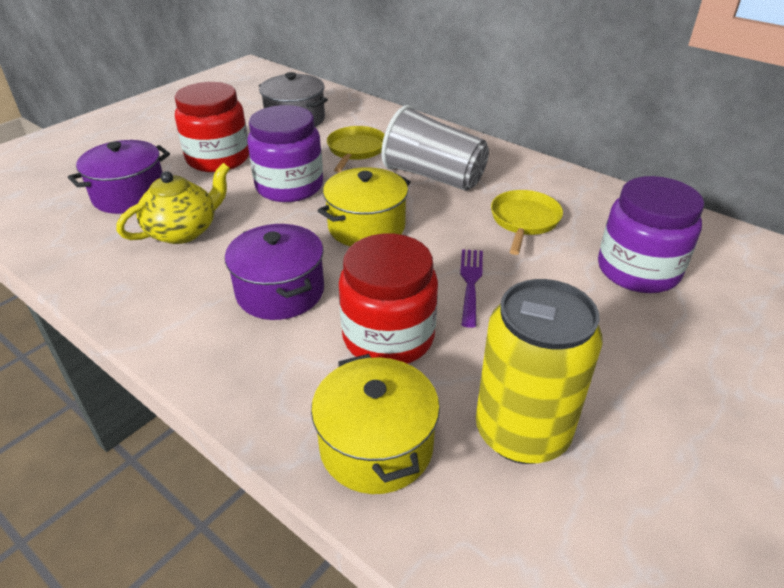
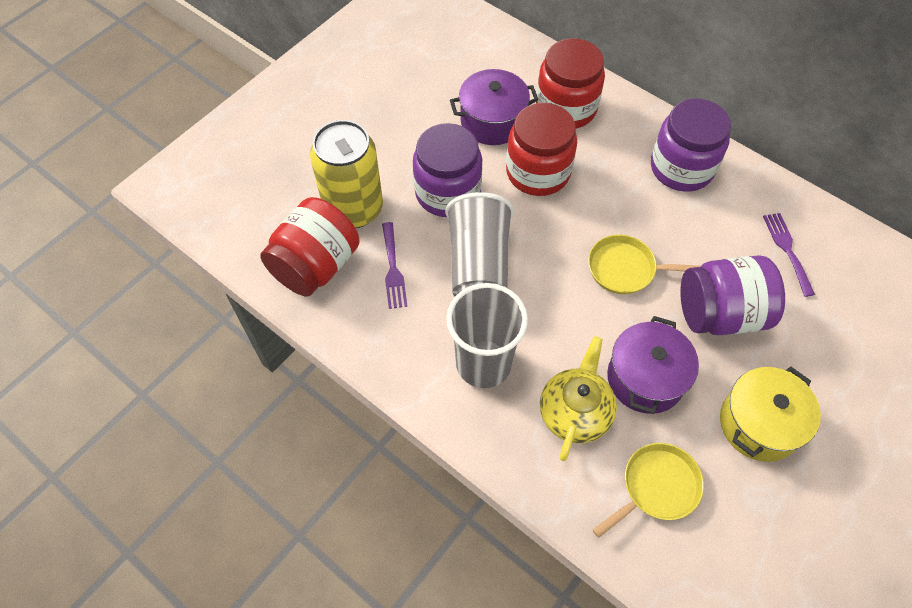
grey cup: [381,105,489,191] = 1 -> [445,192,514,296] [446,283,528,388] = 2
grey pot: [259,72,328,127] = 1 -> none = 0
purple fork: [460,249,483,328] = 1 -> [382,222,408,309] [763,213,815,297] = 2
purple jar: [247,105,323,202] [598,176,704,293] = 2 -> [413,123,482,217] [651,98,731,192] [681,255,785,335] = 3
red jar: [175,82,249,172] [339,234,438,364] = 2 -> [260,197,360,296] [506,103,577,196] [536,39,605,128] = 3
yellow pot: [311,354,440,494] [318,167,411,247] = 2 -> [720,367,821,462] = 1

